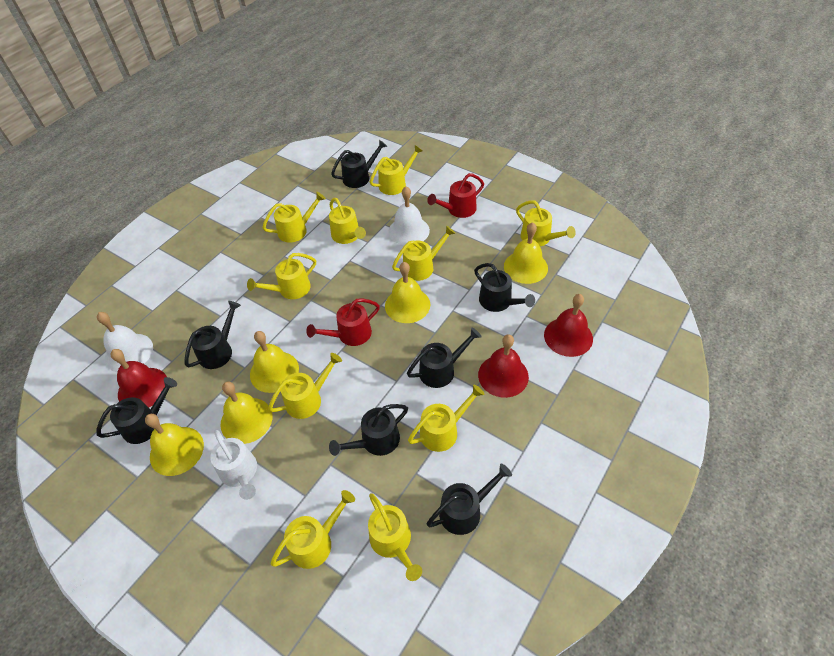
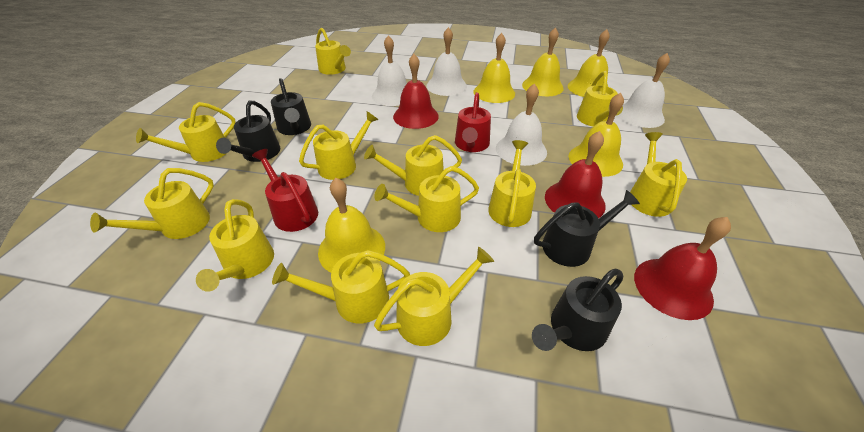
black watering can: [96,377,177,444] [185,301,241,369] [329,404,408,456] [331,140,387,188] [407,328,481,388] [427,464,512,535] [474,263,535,312] = 7 -> [216,100,280,162] [271,78,311,135] [532,269,623,351] [534,190,640,267] = 4
white bell: [97,312,153,372] [388,186,430,246] = 2 -> [372,35,407,106] [427,27,467,96] [496,83,547,166] [618,53,670,128] = 4
white watering can: [210,429,257,500] = 1 -> none = 0
yellow watering can: [247,253,316,299] [262,192,326,243] [268,353,342,419] [271,490,355,569] [329,197,366,244] [368,493,422,581] [370,145,423,195] [392,226,455,281] [408,385,485,452] [516,200,576,246] = 10 -> [90,168,214,239] [136,102,236,162] [196,199,274,292] [272,250,410,324] [299,111,379,180] [315,28,351,75] [364,135,462,196] [374,166,479,232] [374,247,494,346] [488,140,536,227] [577,71,623,126] [630,132,687,217] = 12

